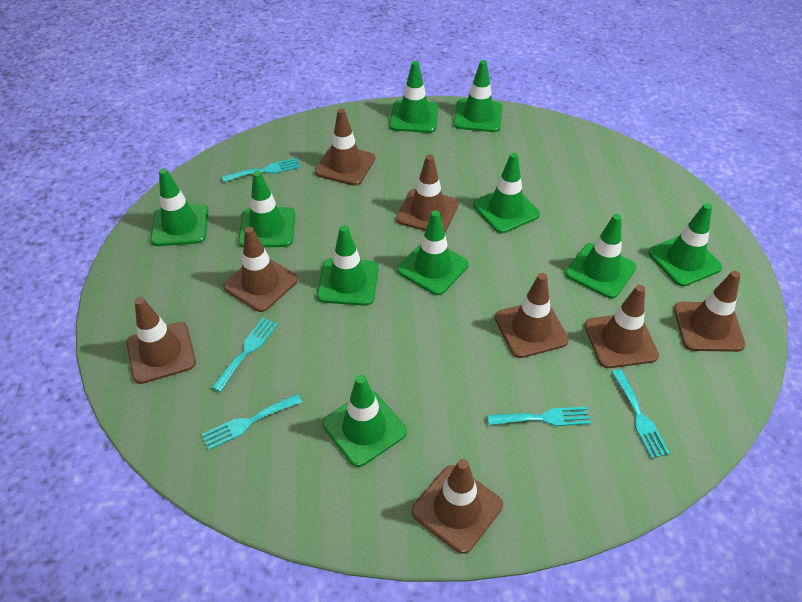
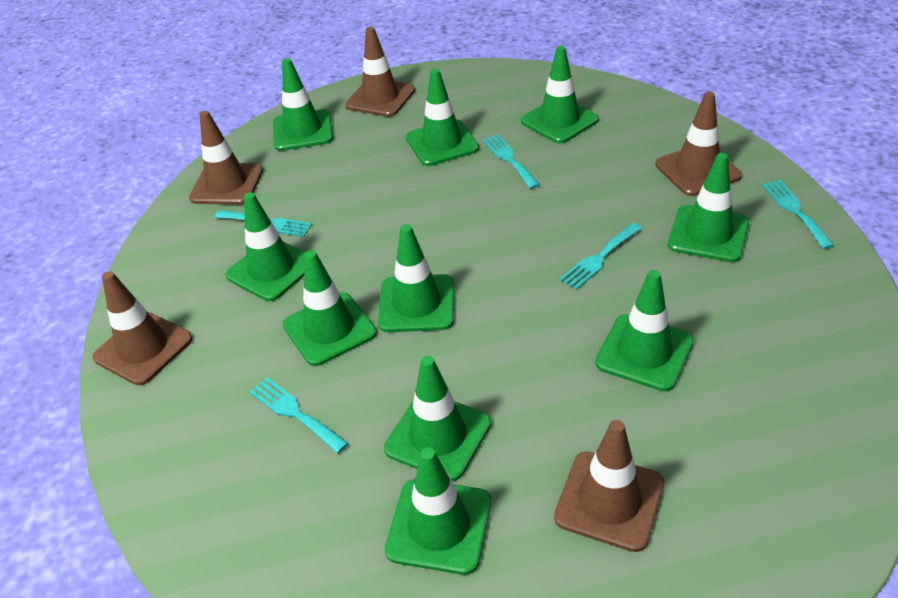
brown traffic cone: [126,297,196,384] [223,227,298,312] [315,109,375,186] [396,155,459,232] [411,459,503,554] [495,273,569,358] [585,285,659,368] [674,271,745,352] = 8 -> [92,271,193,385] [189,111,263,205] [345,27,415,117] [554,420,664,552] [655,92,742,196] = 5

